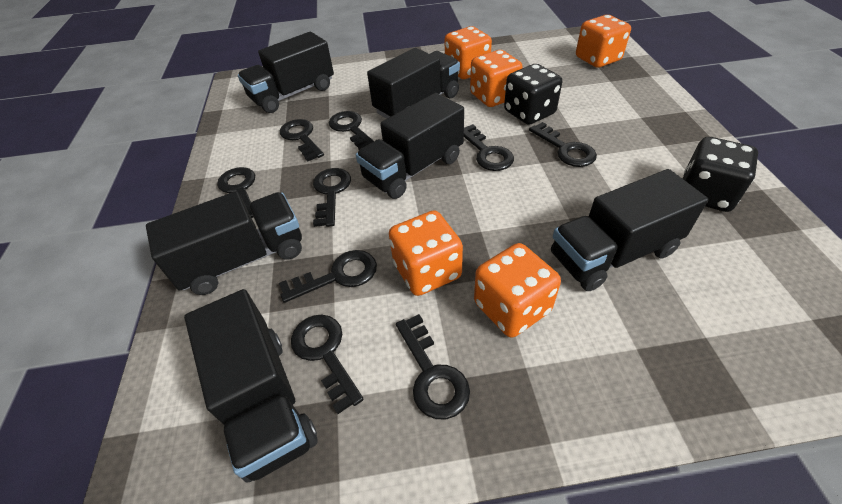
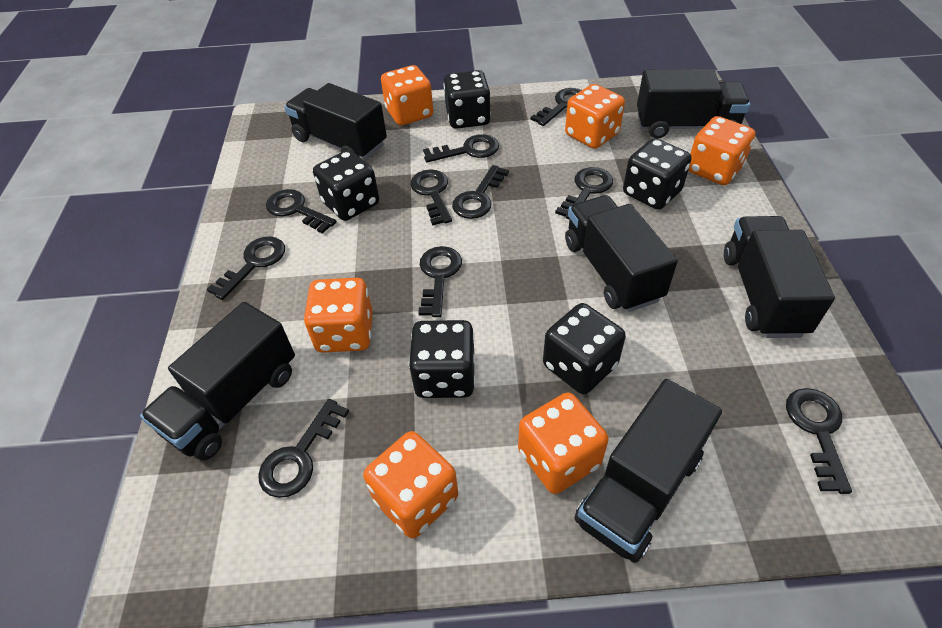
black dice: [504,64,562,125] [683,137,758,212] = 2 -> [313,150,379,221] [409,320,475,398] [444,70,491,129] [543,303,626,394] [623,138,692,210] = 5
black key: [217,167,255,218] [279,250,377,303] [280,119,324,162] [291,315,364,414] [313,168,351,227] [329,111,374,150] [396,314,470,419] [464,124,514,171] [529,122,597,167] = 9 -> [207,236,285,300] [258,399,349,498] [266,189,337,234] [410,169,452,226] [418,246,462,317] [423,134,499,162] [452,165,509,219] [531,88,582,126] [555,167,613,220] [786,388,852,494] = 10
orange dice: [389,210,463,296] [445,26,492,79] [470,50,523,107] [474,243,561,338] [576,15,631,68] = 5 -> [304,278,373,353] [363,431,458,538] [381,65,433,125] [518,392,609,494] [565,84,625,149] [688,116,755,185] = 6

